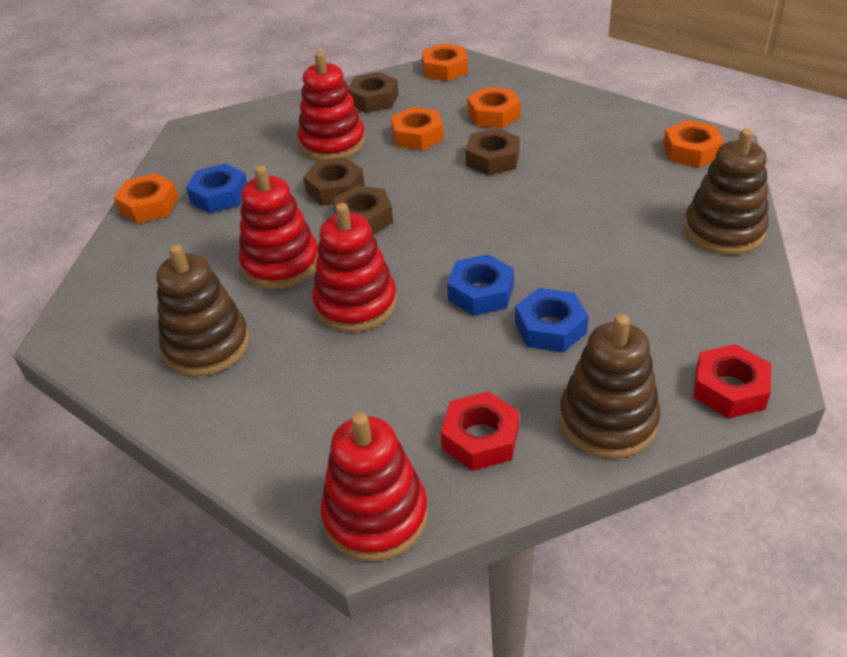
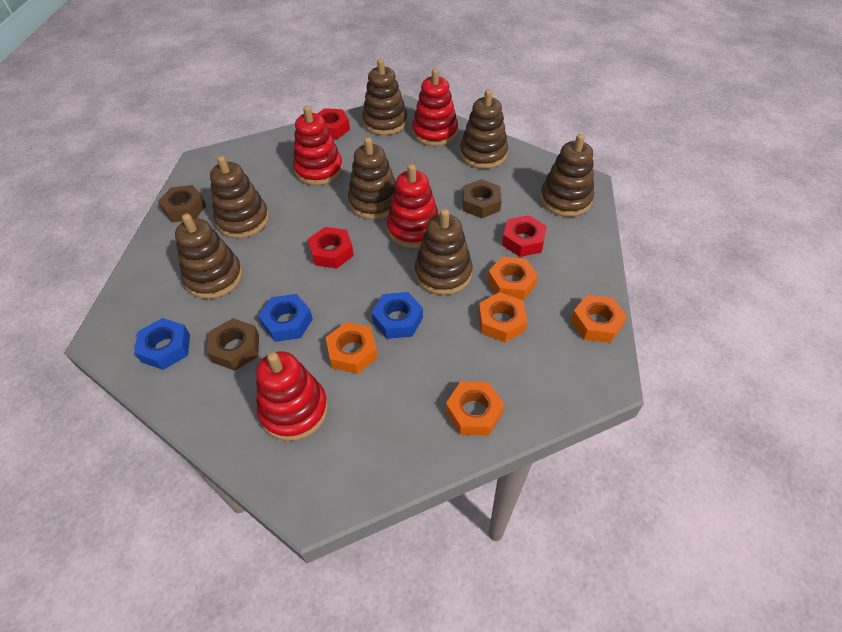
brown nut: [303,157,365,206] [332,186,393,235] [348,72,399,113] [465,128,520,176] = 4 -> [158,185,206,223] [207,318,259,371] [462,179,502,218] = 3
brown stacking toy: [156,244,250,376] [559,314,661,459] [684,129,769,255] = 3 -> [175,214,243,299] [210,156,269,238] [348,137,396,219] [362,59,408,135] [415,209,473,295] [460,89,508,169] [540,134,594,217] = 7
red nut: [441,391,519,471] [693,344,771,418] = 2 -> [308,227,354,269] [317,108,350,139] [502,215,547,257] = 3

